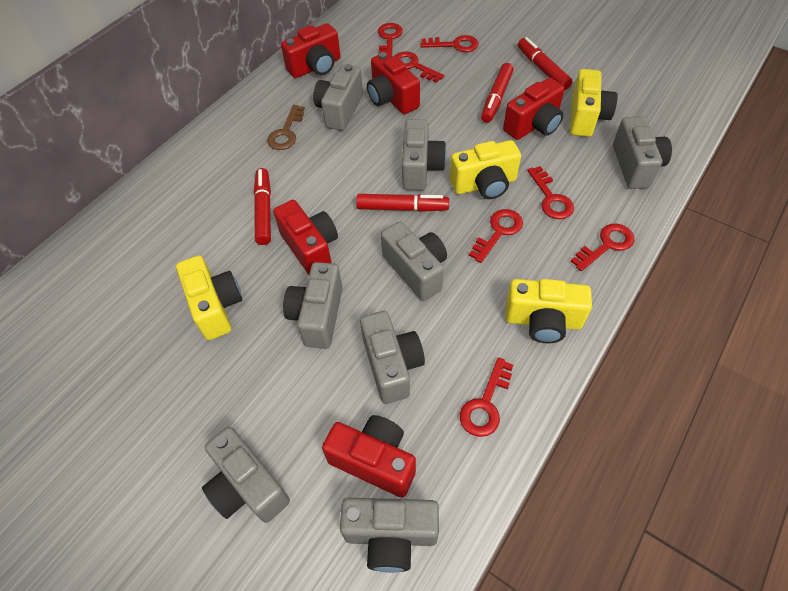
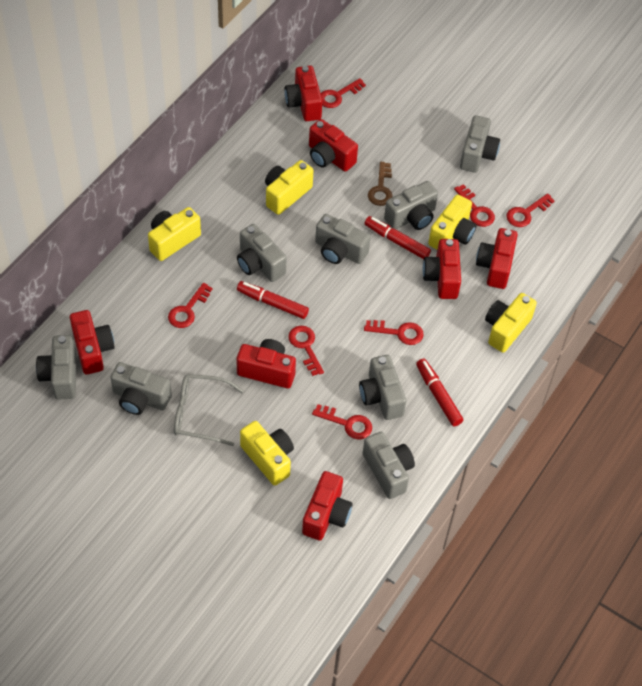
grey glasses: none = 0 -> [174,374,244,446] = 1
red camera: [273,200,338,275] [281,23,340,78] [322,415,416,497] [367,52,420,114] [503,78,564,140] = 5 -> [70,310,115,375] [237,339,296,388] [284,66,323,121] [302,471,352,540] [309,119,358,172] [423,239,461,299] [476,228,518,289] = 7
red marker: [254,168,271,245] [356,194,449,212] [481,63,514,123] [518,37,572,90] = 4 -> [237,281,309,319] [364,216,431,259] [416,359,463,426] = 3
yellow camera: [176,255,242,340] [450,140,521,199] [505,279,592,343] [570,69,618,137] = 4 -> [148,207,201,261] [240,421,294,486] [265,160,314,215] [428,194,476,250] [485,293,537,353] = 5

